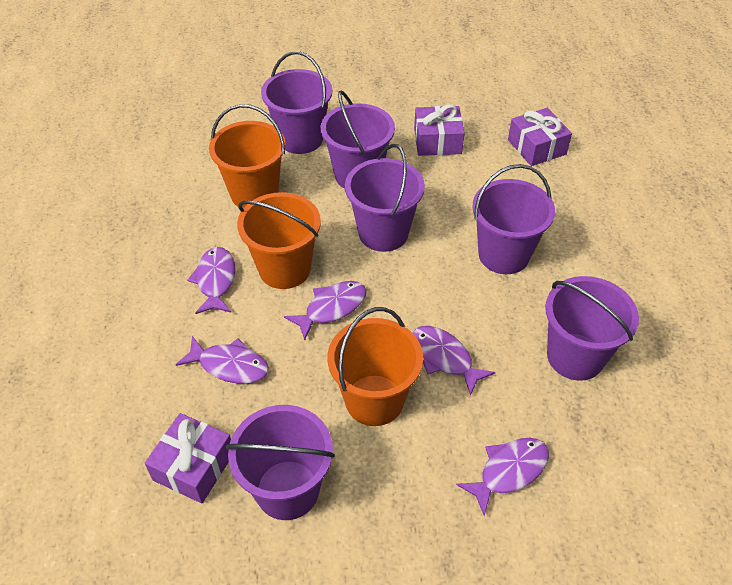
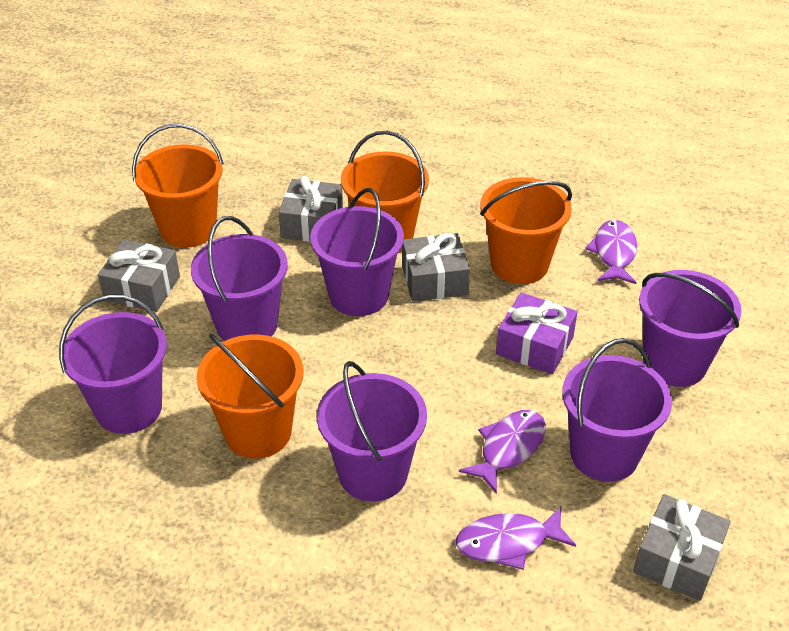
grey gift: none = 0 -> [98,240,180,312] [279,176,343,242] [402,233,470,302] [633,494,731,601] = 4
orange bucket: [209,104,286,208] [237,192,321,289] [328,307,423,426] = 3 -> [132,124,224,248] [196,334,304,459] [341,131,429,253] [480,177,572,284] = 4
purple fish: [176,336,269,384] [187,247,235,314] [284,281,366,340] [413,326,495,396] [456,438,549,516] = 5 -> [456,507,576,570] [459,410,546,494] [585,220,637,284] = 3
purple gift: [145,413,231,504] [414,104,465,156] [508,108,572,166] = 3 -> [496,292,577,374] = 1

